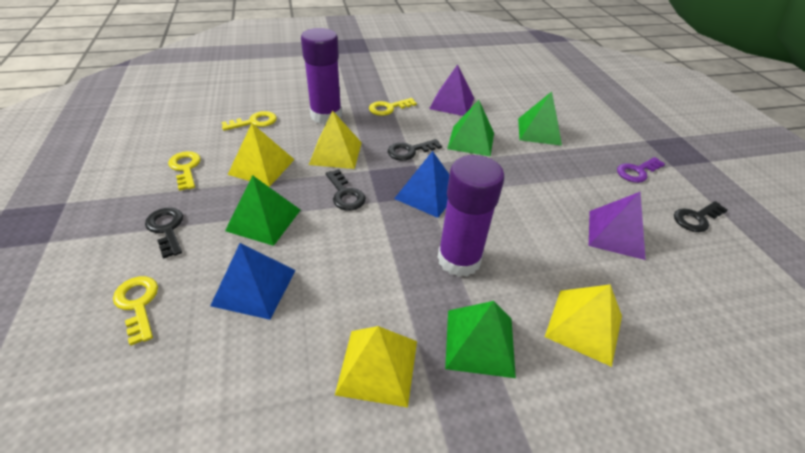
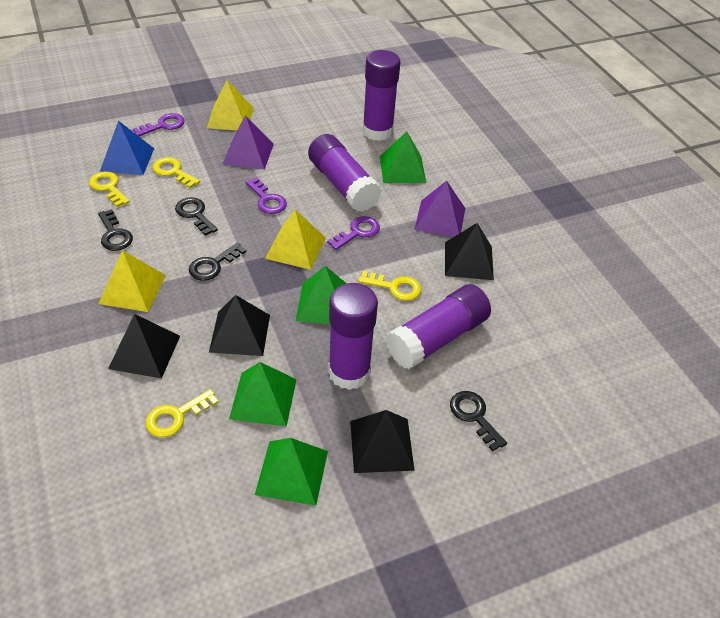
black pyramid: none = 0 -> [108,314,180,379] [209,295,270,356] [350,410,415,473] [445,223,494,280] = 4
blue pyramid: [210,243,296,320] [394,151,449,218] = 2 -> [100,121,154,175] = 1
purple glue stick: [301,28,342,124] [438,155,505,277] = 2 -> [308,134,382,212] [328,283,378,390] [362,50,400,141] [386,284,491,369] = 4
purple key: [617,157,665,183] = 1 -> [133,113,185,136] [245,178,287,214] [327,216,380,250] = 3
yellow pyramid: [228,123,295,187] [309,111,362,169] [335,326,417,408] [545,285,622,367] = 4 -> [98,250,166,312] [207,80,254,130] [265,210,326,270] = 3

